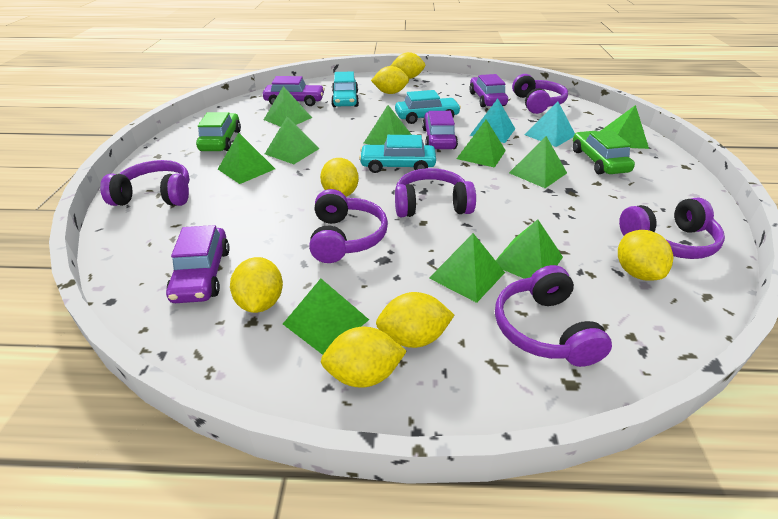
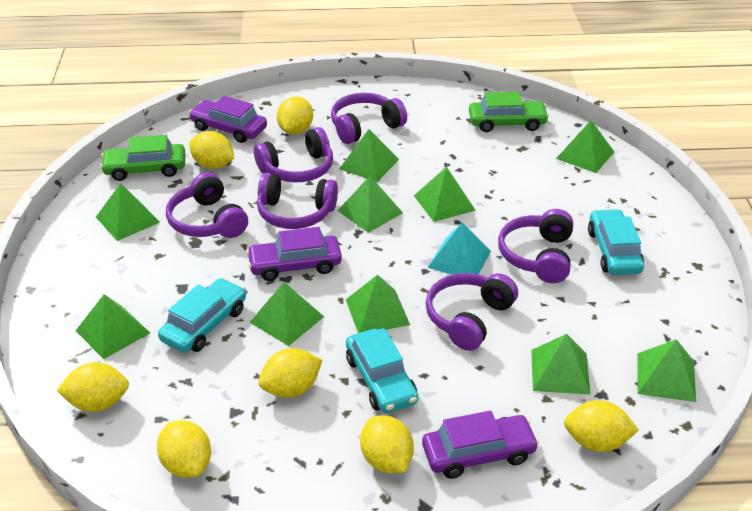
purple car: [166,225,230,303] [263,76,325,106] [422,111,458,149] [469,74,508,107] = 4 -> [189,96,267,143] [246,227,342,281] [422,411,539,479] = 3
turquoise pyramid: [470,99,515,143] [524,101,575,147] = 2 -> [428,222,491,275] = 1

